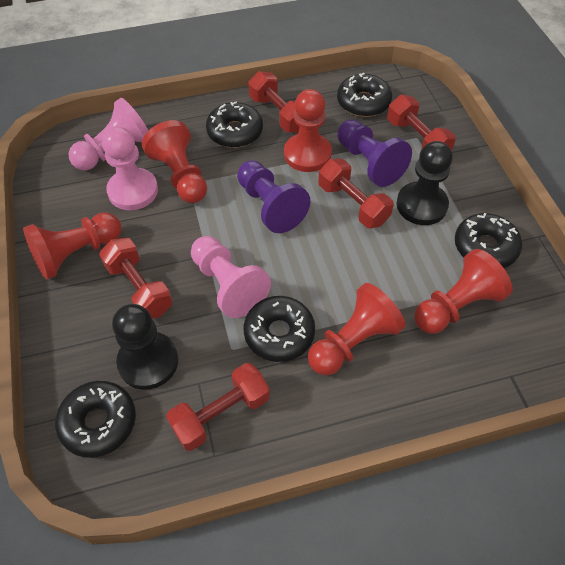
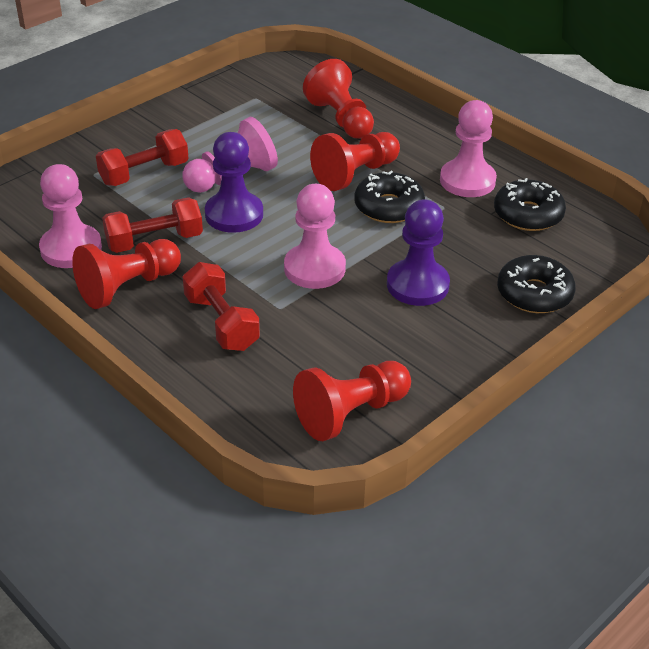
black donut: [55,381,136,458] [206,102,263,148] [244,296,315,362] [337,73,392,117] [455,213,522,268] = 5 -> [355,171,425,223] [494,178,566,231] [497,255,576,313] = 3
black pawn: [112,304,178,390] [396,141,453,225] = 2 -> none = 0
pink pawn: [68,98,149,170] [102,126,158,210] [191,236,271,318] = 3 -> [39,164,102,268] [183,117,278,193] [284,184,346,289] [440,100,497,197] = 4
red dumbbell: [99,238,173,319] [166,363,270,451] [248,71,300,132] [318,159,394,228] [387,95,456,151] = 5 -> [96,129,188,186] [102,197,203,253] [183,262,260,351] = 3
red pawn: [23,212,121,280] [142,120,207,203] [284,89,332,172] [308,283,406,375] [414,249,512,334] = 5 -> [72,239,181,309] [293,361,411,441] [303,59,374,139] [310,132,400,191] = 4

